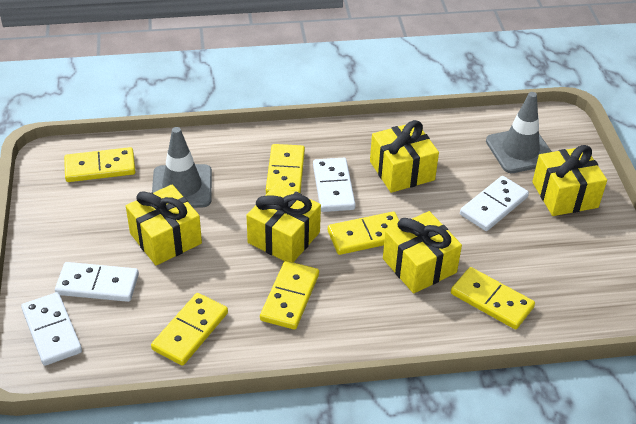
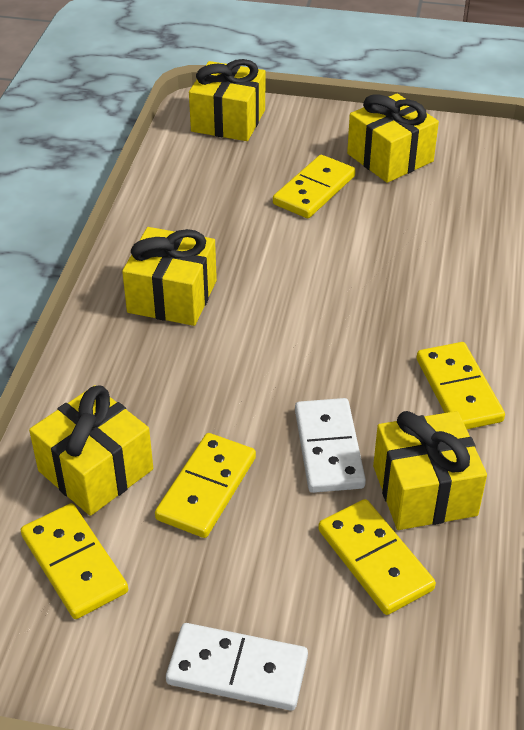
grey traffic cone: [152,127,212,208] [486,92,552,173] = 2 -> none = 0
white domino: [21,292,82,366] [55,262,139,302] [313,158,356,212] [460,176,529,231] = 4 -> [166,623,308,711] [295,398,366,493] = 2
yellow domino: [64,147,136,182] [151,293,228,366] [260,261,319,330] [266,144,305,194] [328,212,399,255] [451,267,535,329] = 6 -> [21,503,128,619] [155,433,256,538] [273,155,356,218] [318,499,436,615] [417,342,505,429] = 5

